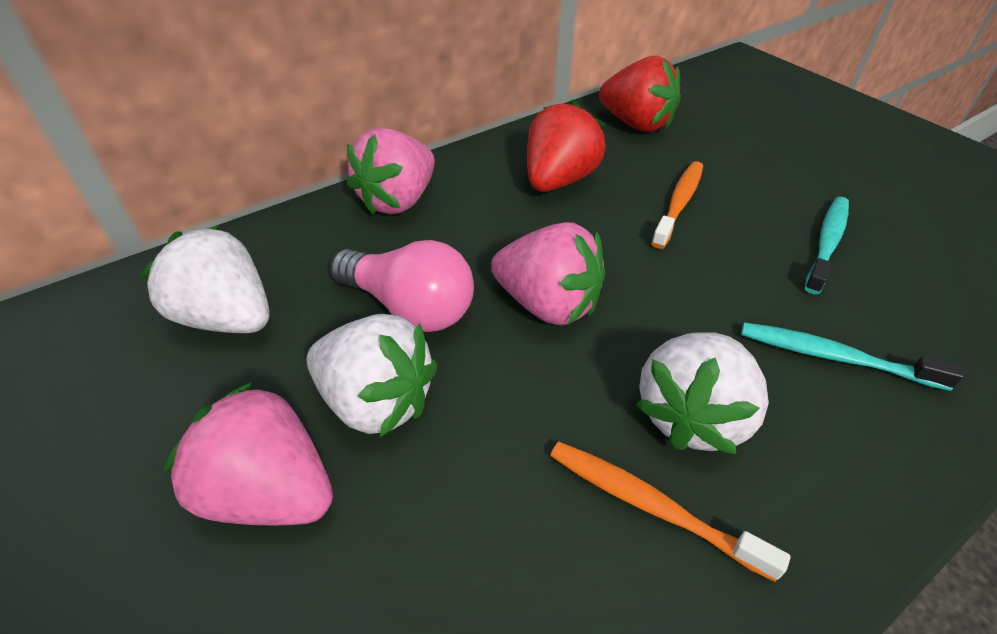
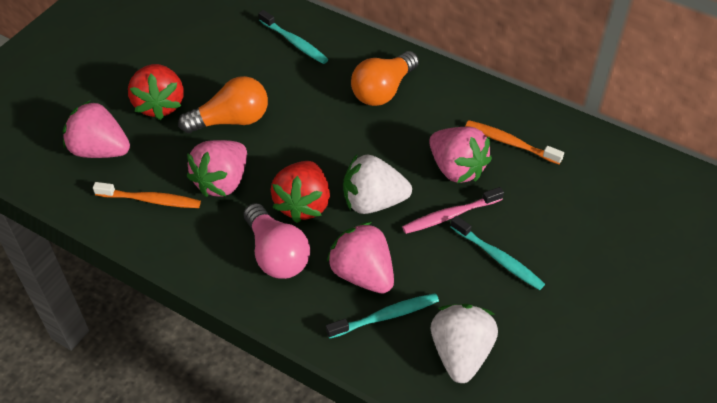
orange light bulb: none = 0 -> [178,76,268,133] [351,51,419,106] = 2
pink strawberry: [163,382,333,525] [347,128,435,215] [491,222,605,325] = 3 -> [63,101,130,158] [187,140,247,197] [327,222,394,294] [429,127,492,183] = 4
pink toothbrush: none = 0 -> [402,187,504,234] = 1
turquoise toothbrush: [741,322,964,391] [805,197,849,294] = 2 -> [259,10,328,64] [326,293,439,339] [451,216,545,290] = 3
white strawberry: [141,226,270,333] [306,314,437,437] [636,332,769,454] = 3 -> [343,155,412,214] [431,304,498,383] = 2

